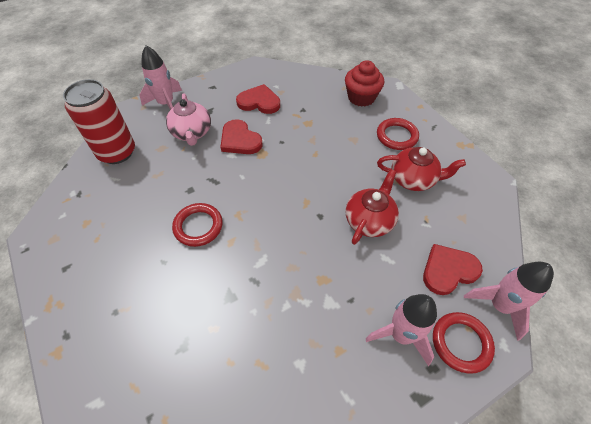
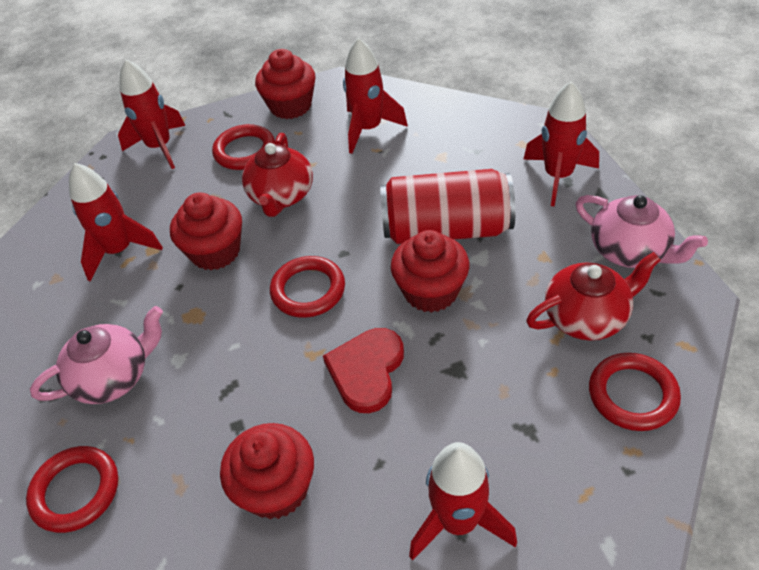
pink rocket: [139,45,182,110] [366,294,437,366] [464,262,554,341] = 3 -> none = 0
pink teapot: [166,93,211,146] = 1 -> [30,306,163,404] [576,195,708,268] = 2
red cupcake: [345,60,384,107] = 1 -> [170,193,242,270] [220,423,314,519] [255,49,316,119] [391,230,469,313] = 4
red heart: [220,119,263,154] [236,84,280,114] [423,244,483,295] = 3 -> [323,328,404,413] = 1
red ring: [172,203,223,247] [377,118,419,150] [433,312,495,374] = 3 -> [26,446,118,533] [212,124,275,170] [270,256,345,318] [589,353,681,431] = 4
red rocket: none = 0 -> [69,163,163,282] [118,59,186,169] [343,38,408,154] [409,442,517,561] [523,82,599,207] = 5

